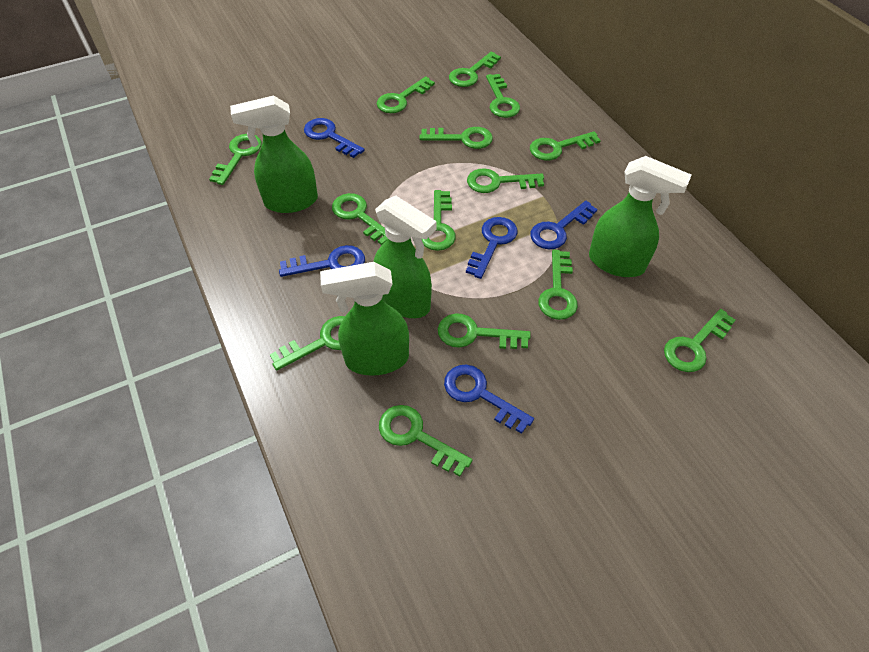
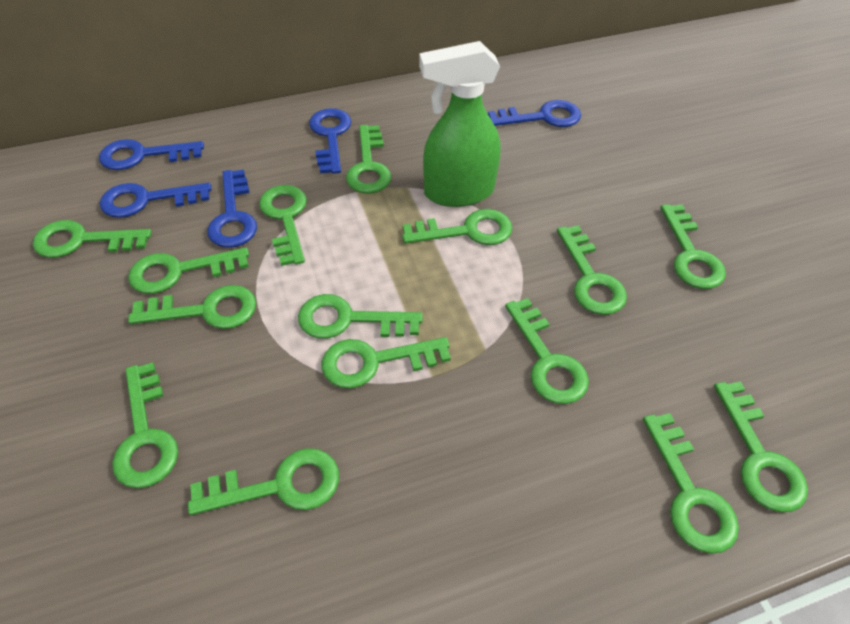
green key: [209,134,262,185] [270,316,345,371] [332,193,387,245] [377,76,435,113] [379,405,472,477] [419,127,493,149] [422,190,456,251] [438,313,531,349] [449,52,501,87] [467,168,544,193] [486,74,520,118] [530,131,601,161] [538,249,578,320] [664,309,736,372] = 14 -> [33,220,152,258] [112,362,178,488] [128,247,249,294] [128,285,256,329] [188,448,339,515] [259,185,307,266] [298,294,423,339] [322,337,451,388] [346,125,391,194] [402,209,512,245] [505,298,589,404] [557,225,627,315] [643,413,739,554] [660,204,726,289] [714,382,808,512] = 15
green spray bottle: [230,95,318,213] [320,262,409,376] [373,195,436,318] [589,156,691,277] = 4 -> [419,41,501,207] = 1

